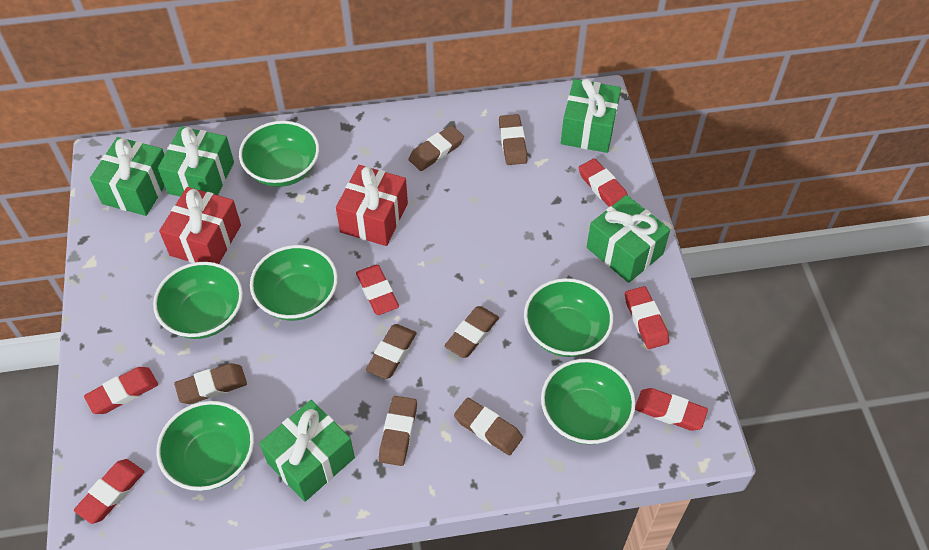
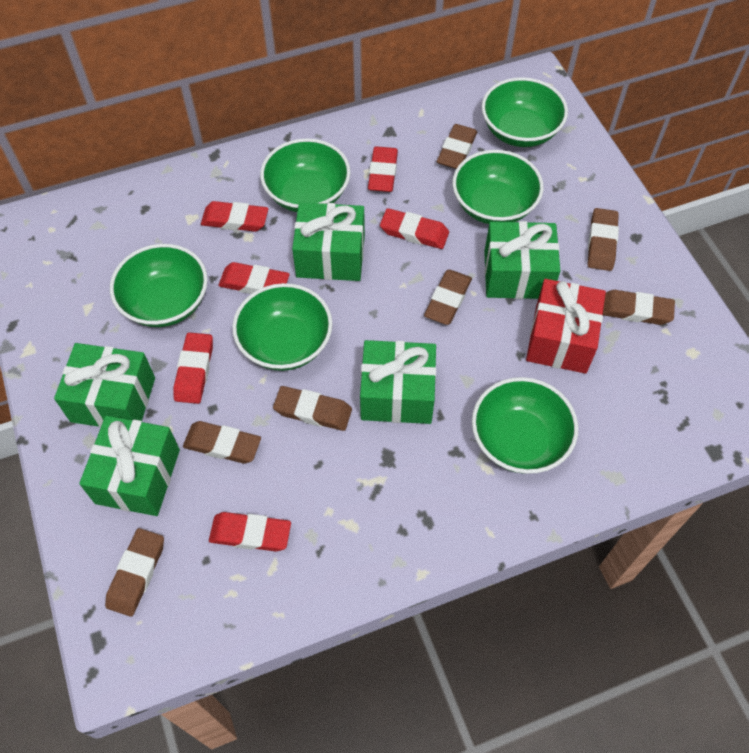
red gift: [159,187,241,264] [336,165,408,246] = 2 -> [526,279,606,374] = 1

